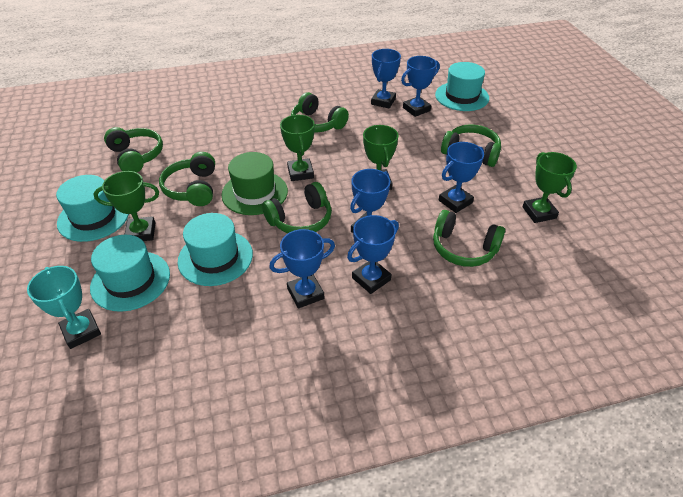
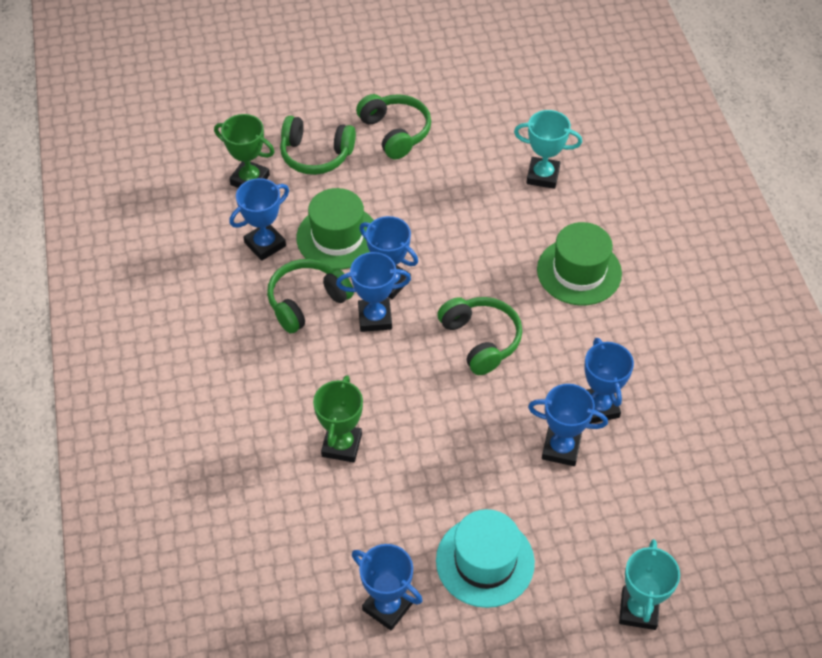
green hat: [221,152,288,215] = 1 -> [296,188,374,270] [537,222,622,306] = 2
green headphones: [104,127,163,172] [159,152,215,206] [262,182,332,233] [291,92,349,132] [433,210,505,267] [441,125,501,167] = 6 -> [267,259,354,334] [280,116,356,175] [356,94,431,159] [437,297,522,375] = 4
green trophy: [94,171,159,241] [280,115,315,181] [363,125,399,190] [522,152,577,223] = 4 -> [214,114,275,188] [313,375,363,463] = 2
turquoise hat: [56,175,129,242] [90,235,170,312] [178,213,253,286] [435,62,489,111] = 4 -> [436,509,535,608] = 1
turquoise trophy: [27,266,101,349] = 1 -> [514,110,582,189] [619,539,680,630] = 2

